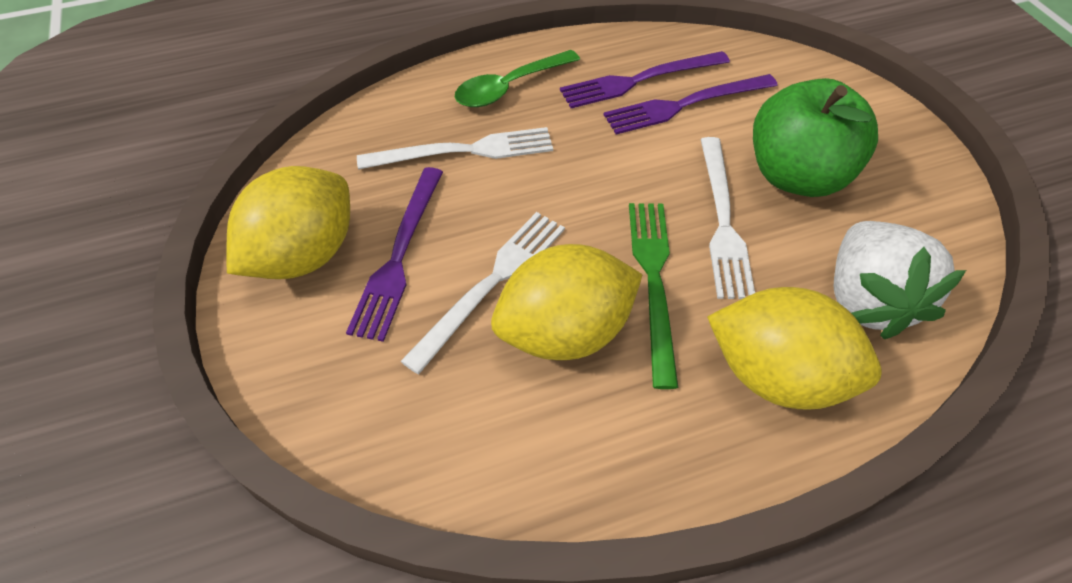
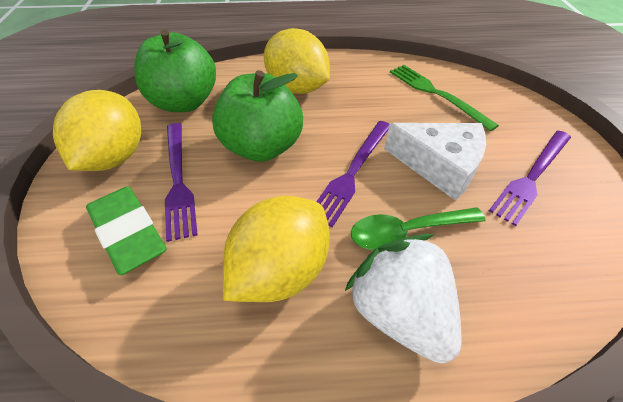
green apple: [753,78,878,197] = 1 -> [134,29,216,112] [212,70,303,162] = 2
green eraser: none = 0 -> [86,186,166,275] = 1
white cheese: none = 0 -> [384,123,486,201] = 1
white fork: [357,127,553,170] [400,212,565,374] [700,137,755,299] = 3 -> none = 0

